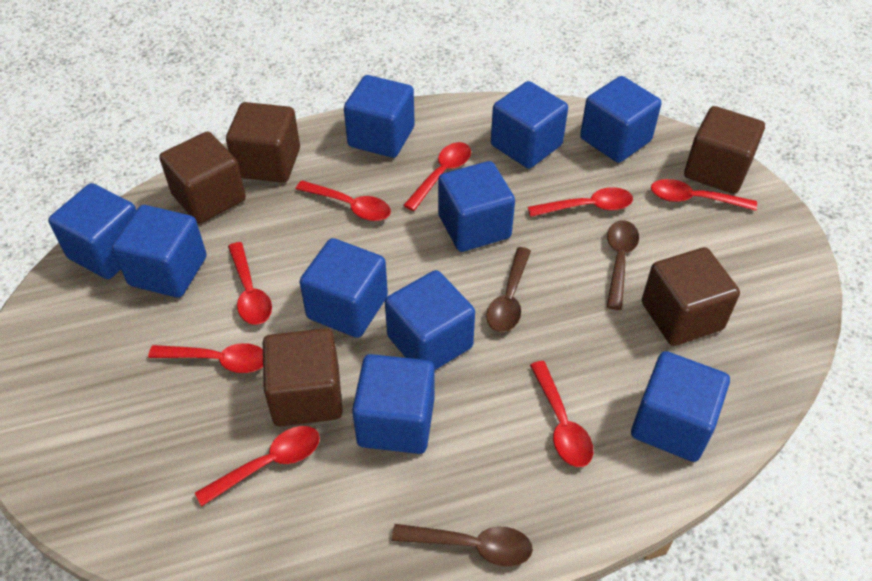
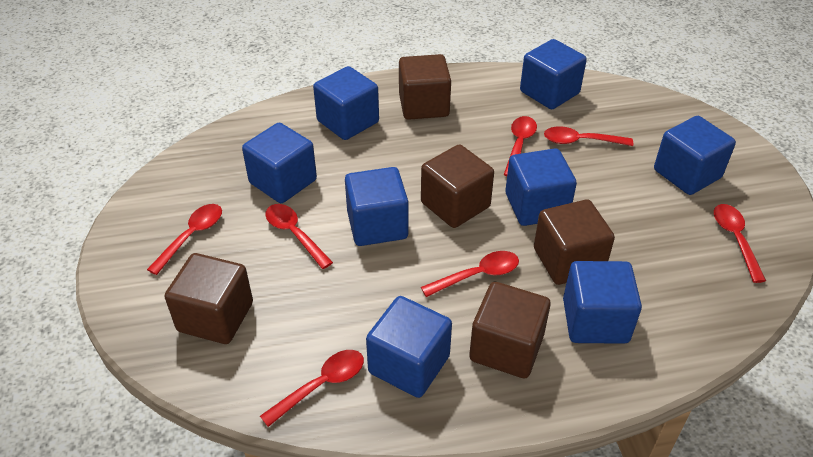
blue cube: [48,183,136,279] [112,205,207,298] [300,238,388,338] [344,75,415,158] [352,354,435,454] [385,270,475,371] [438,161,515,252] [491,81,568,168] [580,76,661,163] [631,351,730,462] = 10 -> [242,123,317,203] [313,66,379,140] [345,167,409,246] [366,296,452,398] [505,148,577,226] [520,39,587,109] [563,261,642,344] [654,116,736,195] = 8
brown spoon: [392,524,533,567] [486,247,531,332] [607,220,639,310] = 3 -> none = 0
red spoon: [148,343,263,373] [195,426,320,506] [228,242,272,325] [296,181,391,221] [403,142,471,211] [528,187,633,217] [530,361,593,467] [651,179,757,211] = 8 -> [147,204,222,275] [260,350,364,427] [265,204,333,269] [421,251,519,297] [504,116,537,176] [544,126,633,146] [714,204,766,283] = 7

